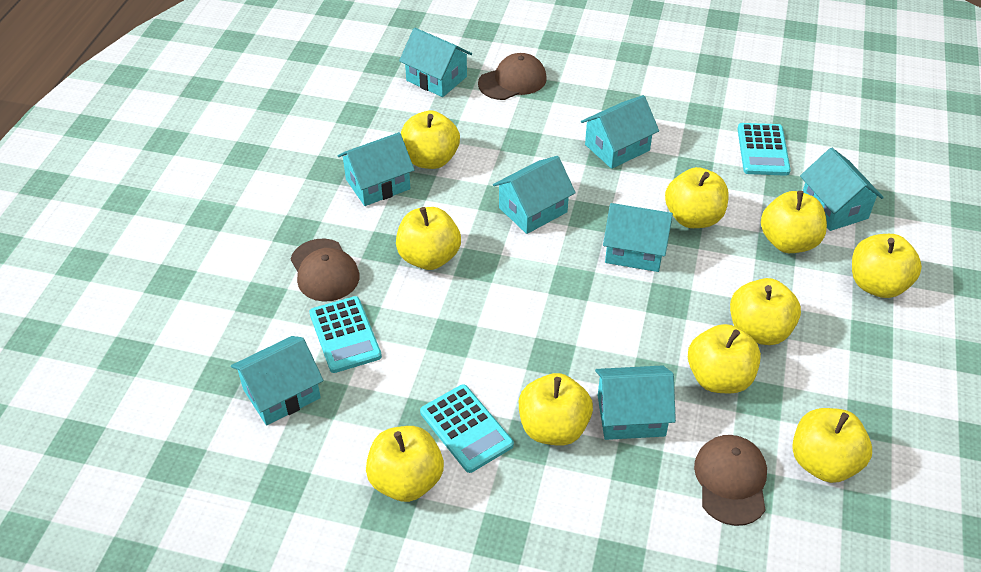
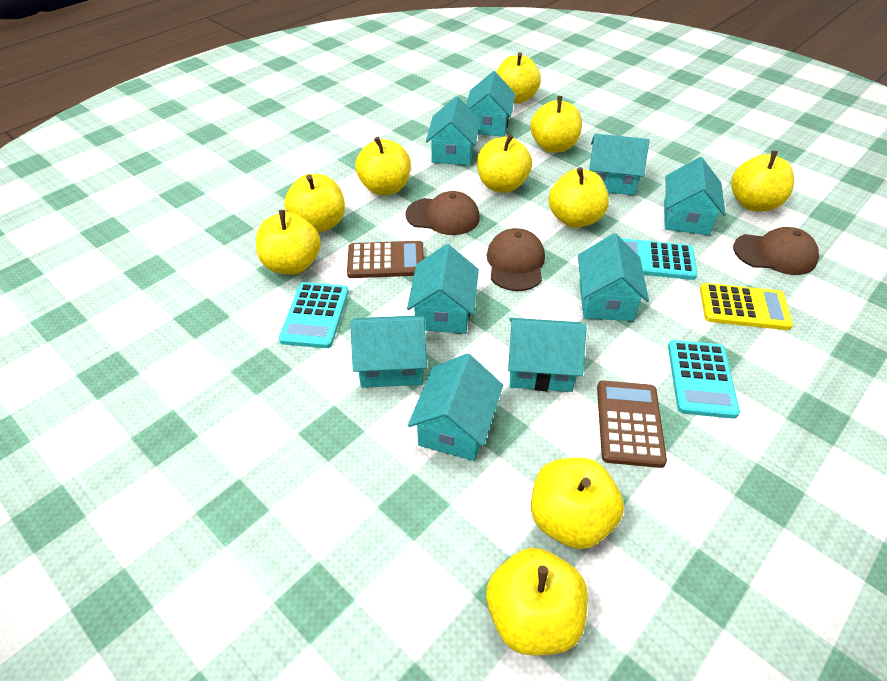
brown calculator: none = 0 -> [347,241,424,278] [597,381,667,468] = 2
turquoise house: [231,336,324,425] [338,132,415,206] [399,28,472,97] [493,156,576,234] [581,95,659,169] [595,365,676,440] [603,203,673,272] [800,148,884,231] = 8 -> [350,315,427,388] [407,244,479,334] [408,353,503,461] [426,97,480,165] [466,71,515,137] [508,318,587,392] [578,233,649,321] [589,134,649,195] [664,157,726,235] = 9
yellow calculator: none = 0 -> [700,283,793,330] = 1

